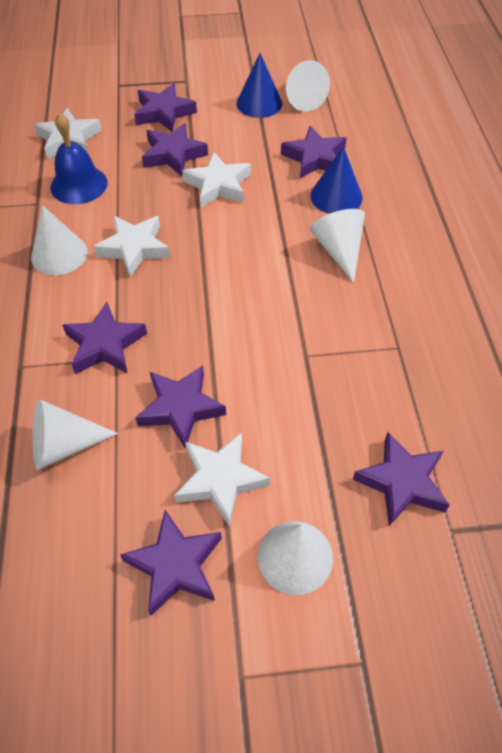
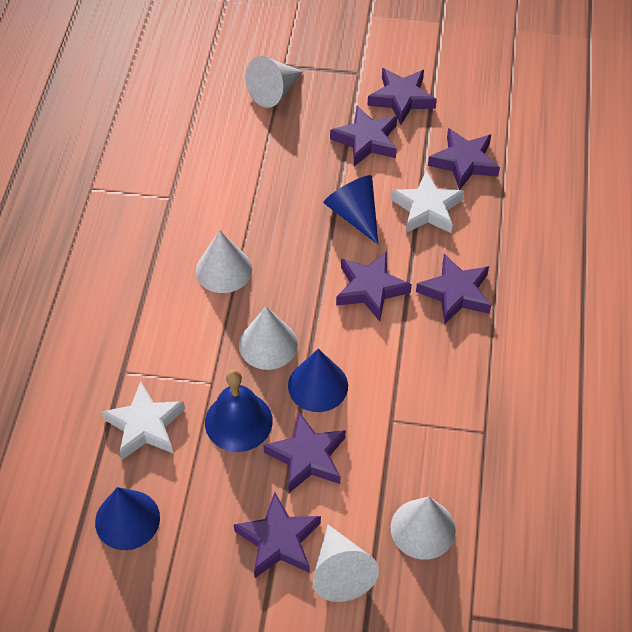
blue cone: [236,53,282,118] [310,146,363,214] = 2 -> [95,487,160,550] [288,349,348,412] [324,175,379,245] = 3
white star: [34,108,102,159] [93,216,170,277] [175,432,270,526] [182,151,251,207] = 4 -> [101,381,185,460] [391,171,464,233] = 2

